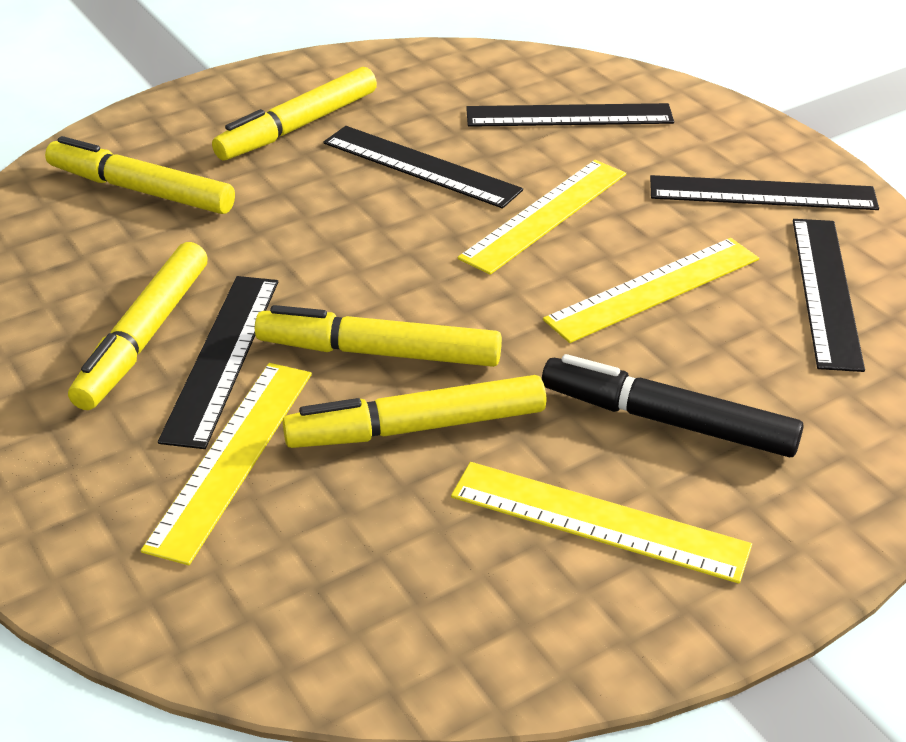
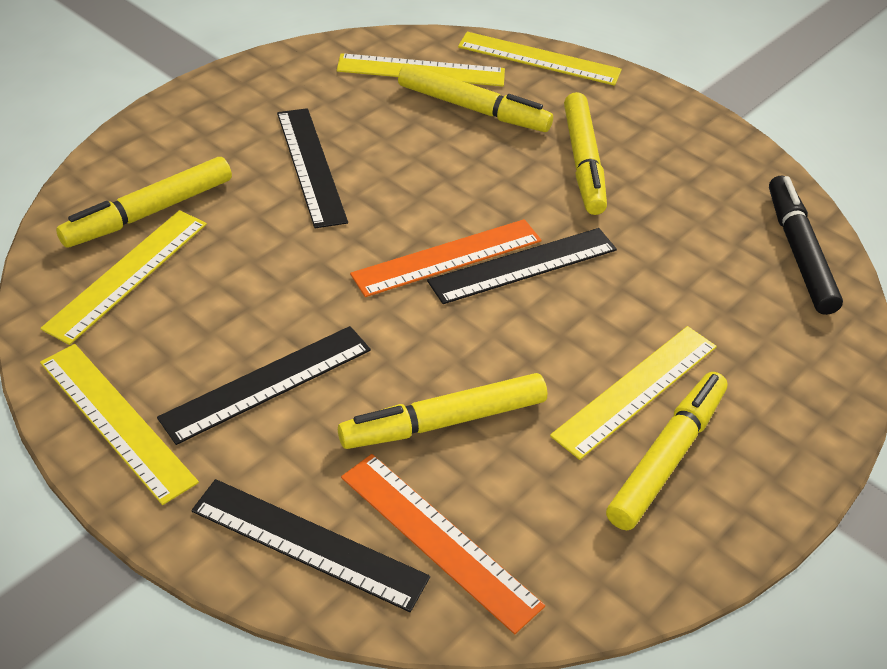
black ruler: [158,276,278,449] [323,126,523,208] [466,103,674,127] [650,175,879,210] [793,219,865,372] = 5 -> [157,326,371,445] [191,479,430,612] [277,108,348,228] [427,228,617,304] = 4
orange ruler: none = 0 -> [341,454,545,634] [350,219,542,297] = 2
yellow ruler: [141,363,312,565] [451,462,752,584] [458,160,626,275] [543,238,759,343] = 4 -> [40,210,207,345] [40,344,199,505] [337,53,505,87] [458,32,622,86] [550,326,717,460] = 5

